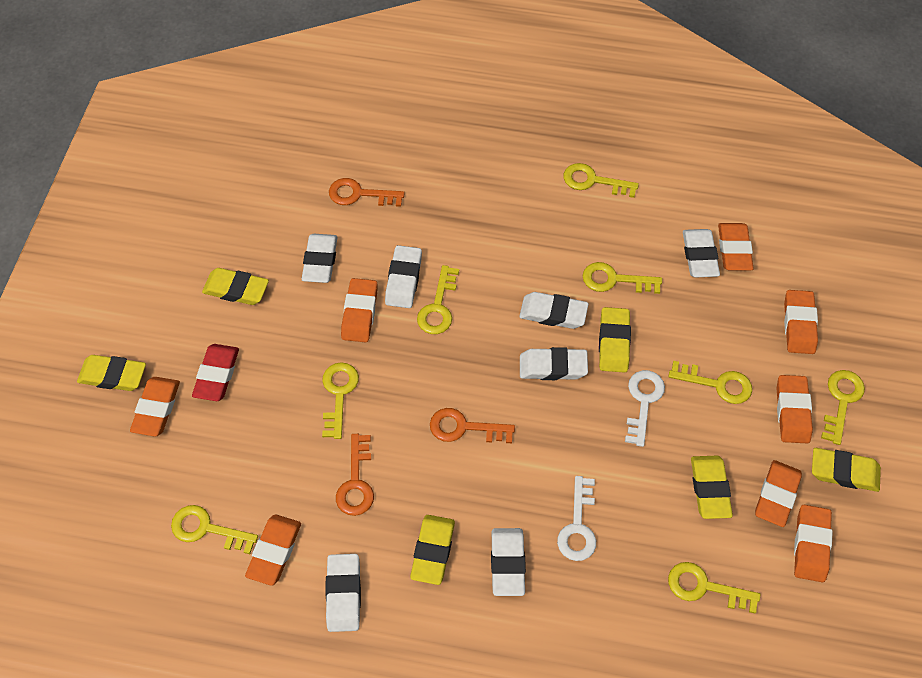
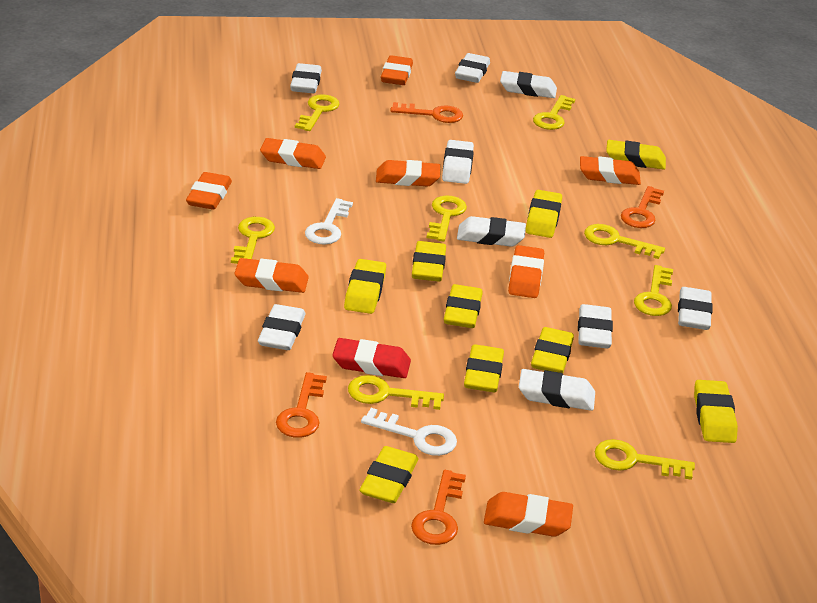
orange key: [329,178,405,207] [336,434,374,516] [430,408,515,443] = 3 -> [276,372,327,438] [390,102,463,123] [411,470,466,545] [621,186,664,228] = 4
white eraser: [302,234,338,283] [325,554,361,632] [385,245,422,308] [491,528,526,596] [519,292,589,329] [520,347,588,380] [683,229,720,277] = 7 -> [258,304,306,350] [290,63,322,93] [442,140,474,184] [455,53,490,83] [457,216,526,247] [500,71,557,98] [519,369,595,411] [578,304,613,348] [678,287,713,330] = 9
yellow eraser: [77,355,146,391] [202,268,269,305] [410,515,455,585] [599,307,631,373] [691,456,733,519] [812,448,881,492] = 6 -> [344,259,386,314] [360,446,419,503] [412,241,446,282] [444,284,482,328] [464,344,504,392] [526,190,562,238] [531,327,574,374] [606,140,666,170] [694,380,738,443] = 9

